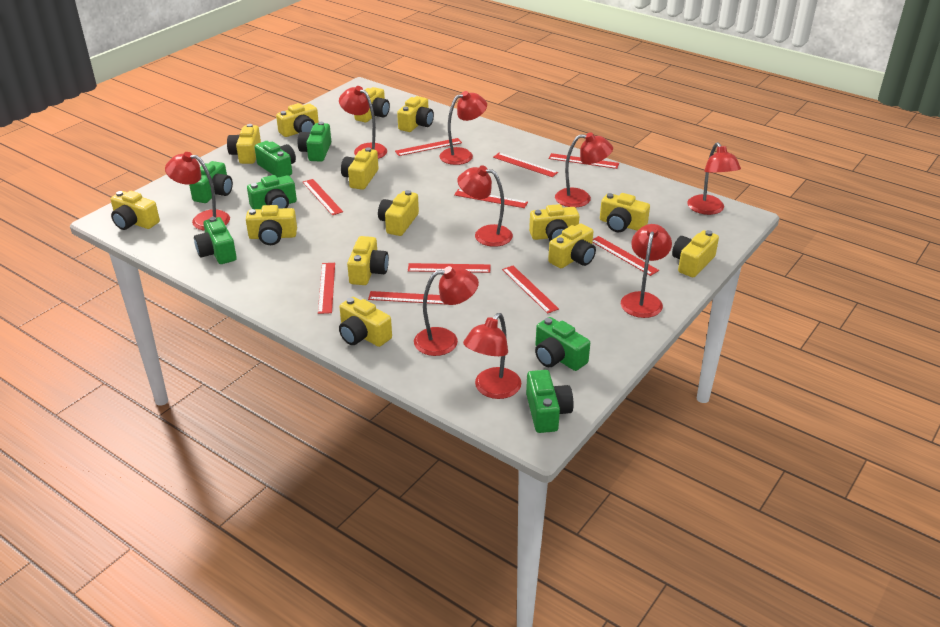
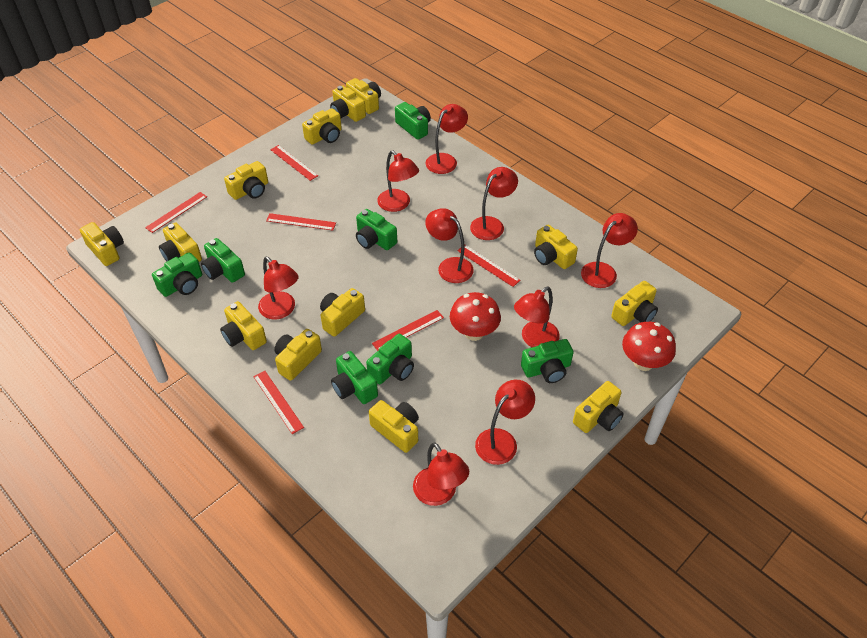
red mushroom: none = 0 -> [450,292,501,341] [622,322,676,371] = 2
red ruler: [303,179,343,215] [318,263,335,314] [368,291,444,304] [395,138,462,156] [408,263,490,273] [454,189,528,208] [493,153,558,177] [502,266,559,314] [548,153,619,169] [592,236,659,276] = 10 -> [145,192,207,233] [253,371,304,434] [266,213,336,231] [270,145,318,181] [372,310,444,351] [457,245,520,287] = 6
yellow camera: [110,191,160,230] [227,124,261,164] [246,205,297,245] [276,103,319,137] [339,297,392,347] [341,147,379,190] [347,236,389,285] [354,87,390,122] [378,190,419,236] [397,96,434,132] [529,204,579,241] [548,223,596,268] [600,193,650,232] [672,230,719,277] = 14 -> [80,222,124,266] [159,223,202,262] [220,301,267,350] [224,161,268,200] [274,329,322,381] [302,108,342,145] [320,288,365,337] [330,85,366,122] [346,78,381,114] [369,400,419,453] [534,225,578,269] [573,381,624,433] [611,281,658,326] = 13

